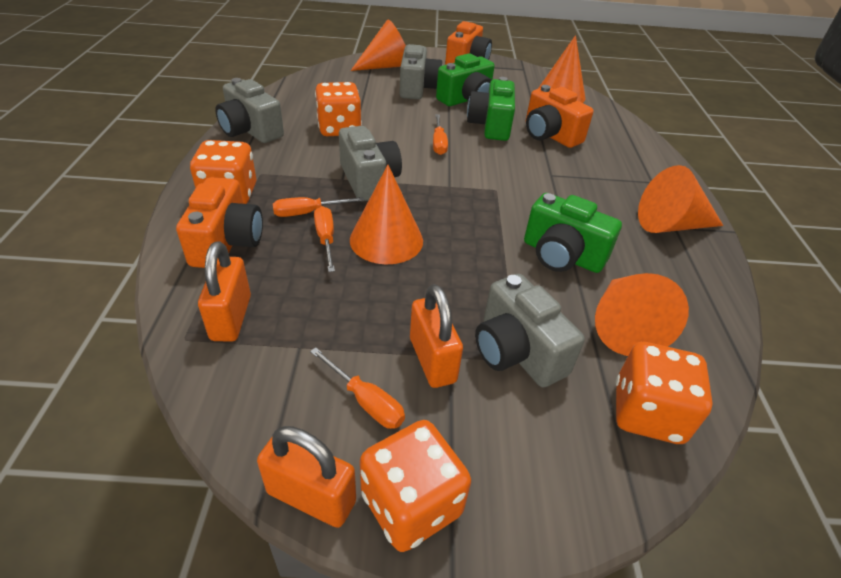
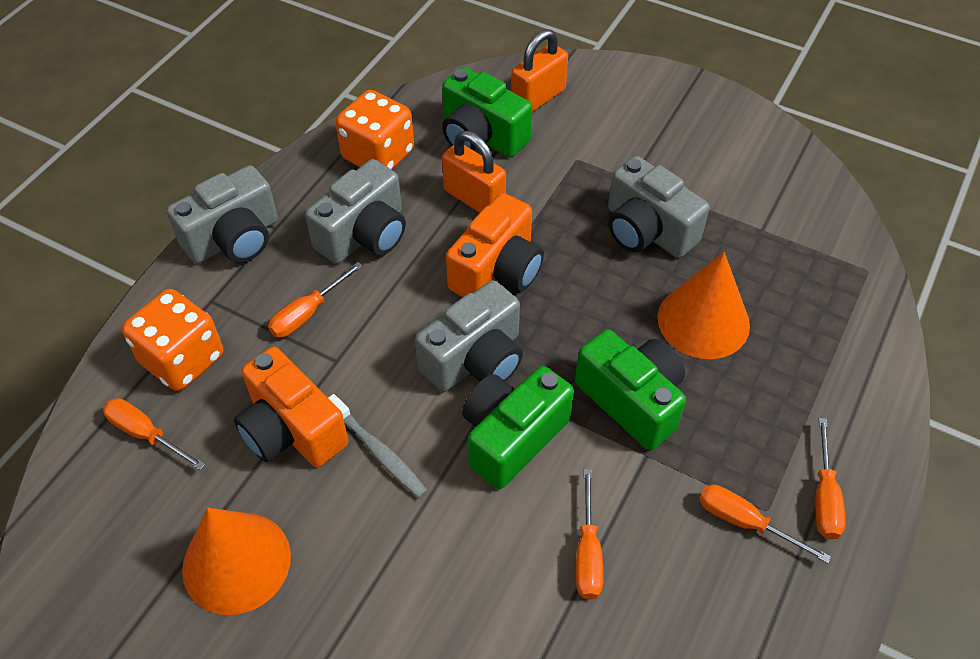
grey toothbrush: none = 0 -> [328,394,428,498] = 1
orange camera: [176,177,263,268] [445,21,492,65] [526,85,593,148] = 3 -> [234,347,349,467] [446,193,544,297] = 2
orange cone: [350,165,423,265] [351,20,406,71] [538,35,586,103] [595,273,689,356] [638,165,723,233] = 5 -> [182,508,291,615] [658,252,750,359] = 2
orange dice: [190,140,256,204] [315,82,362,136] [360,420,471,552] [616,342,713,444] = 4 -> [122,289,223,391] [335,90,414,170] = 2
orange padlock: [198,241,251,342] [257,426,356,528] [410,284,463,388] = 3 -> [442,131,506,213] [511,29,568,112] = 2
orange screwdriver: [273,197,364,217] [310,347,405,429] [314,206,335,272] [433,114,448,155] = 4 -> [103,398,206,470] [268,262,363,338] [576,469,604,599] [699,485,831,563] [815,418,846,539] = 5

